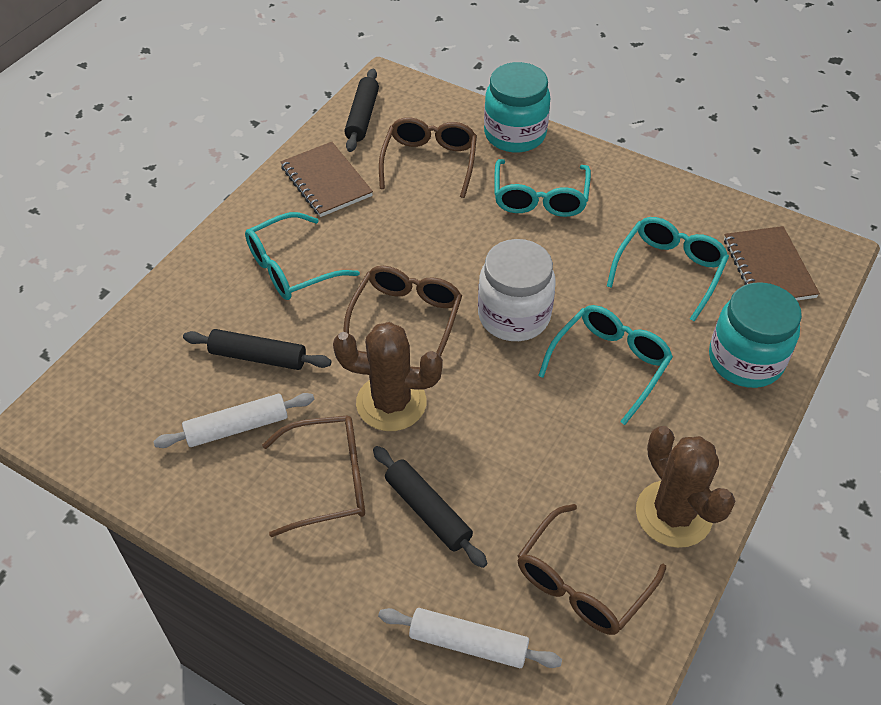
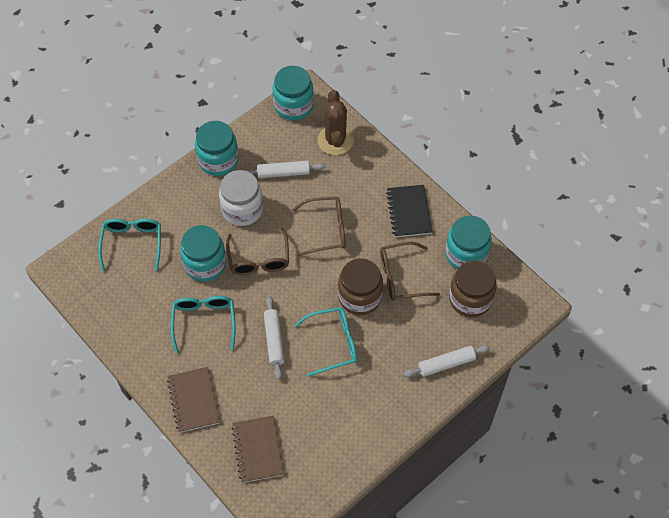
black notebook: none = 0 -> [386,185,433,237] = 1
black rolling pin: [183,329,331,370] [344,68,379,152] [373,446,487,568] = 3 -> none = 0
brown cactus: [333,322,443,431] [636,426,735,548] = 2 -> [318,90,354,155] = 1
brown glasses: [262,415,365,537] [343,266,462,357] [379,117,477,198] [518,504,666,635] = 4 -> [226,228,289,275] [292,197,346,257] [380,242,440,301] = 3
brown jar: none = 0 -> [338,258,383,315] [449,261,497,317] = 2
turquoise glasses: [245,212,360,300] [494,159,591,217] [538,305,673,425] [607,217,729,322] = 4 -> [98,218,161,271] [171,296,235,353] [294,307,357,377] = 3
turquoise jar: [484,62,550,152] [709,282,802,388] = 2 -> [180,225,227,282] [195,121,239,176] [273,66,314,120] [445,215,492,270] = 4
white rolling pin: [153,393,315,448] [378,608,562,668] = 2 -> [244,161,325,178] [264,296,285,380] [404,345,490,377] = 3

